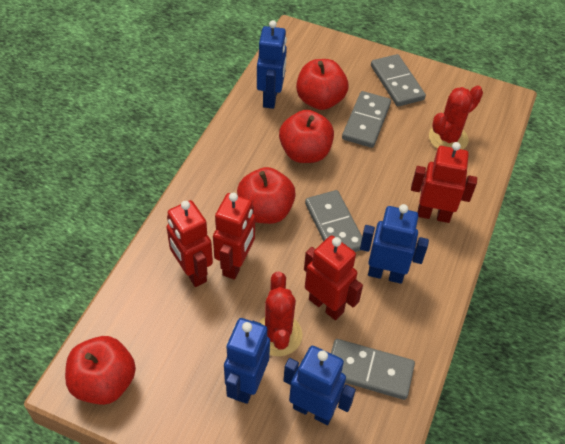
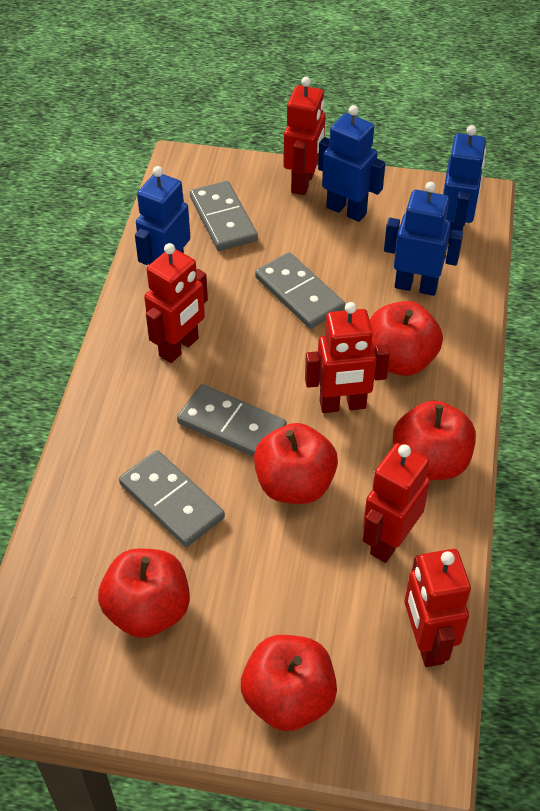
red apple: [65,336,136,405] [237,167,296,224] [279,110,334,163] [296,59,348,110] = 4 -> [98,548,190,638] [241,635,337,731] [254,423,338,504] [370,301,443,376] [393,401,476,480] = 5
red cactus: [259,272,303,356] [429,86,483,150] = 2 -> none = 0
red robot: [167,200,213,287] [213,193,255,279] [304,236,363,320] [411,142,477,223] = 4 -> [144,243,208,363] [283,77,326,195] [305,302,390,413] [363,443,430,563] [405,549,471,667] = 5

